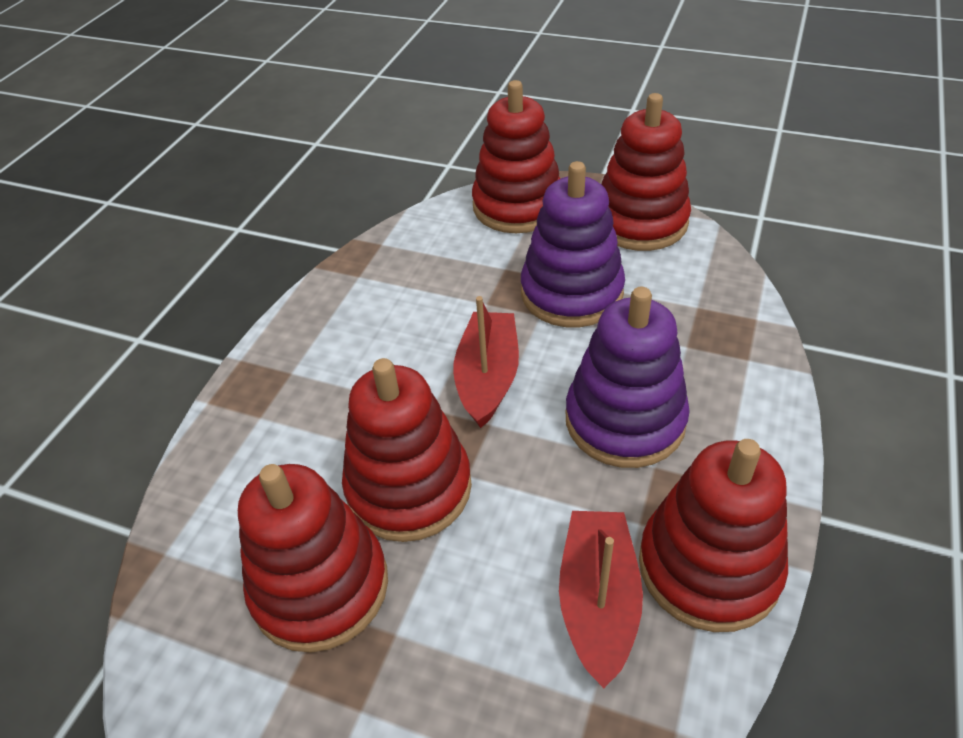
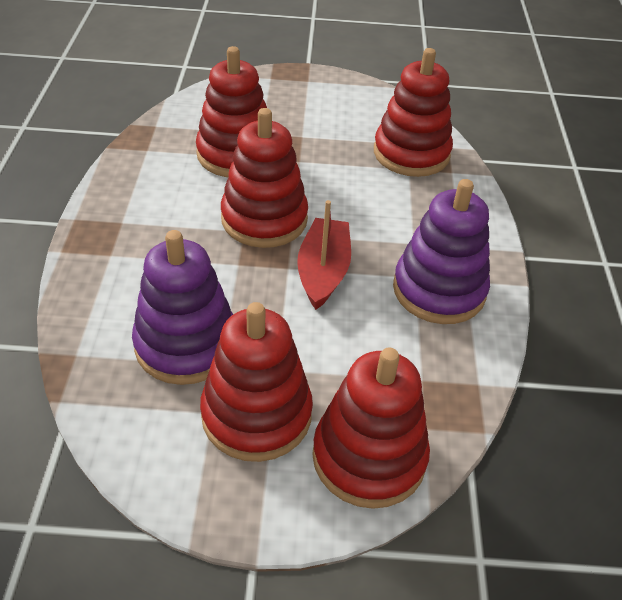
red boat: [453,296,519,428] [559,511,643,688] = 2 -> [297,200,351,310] = 1

